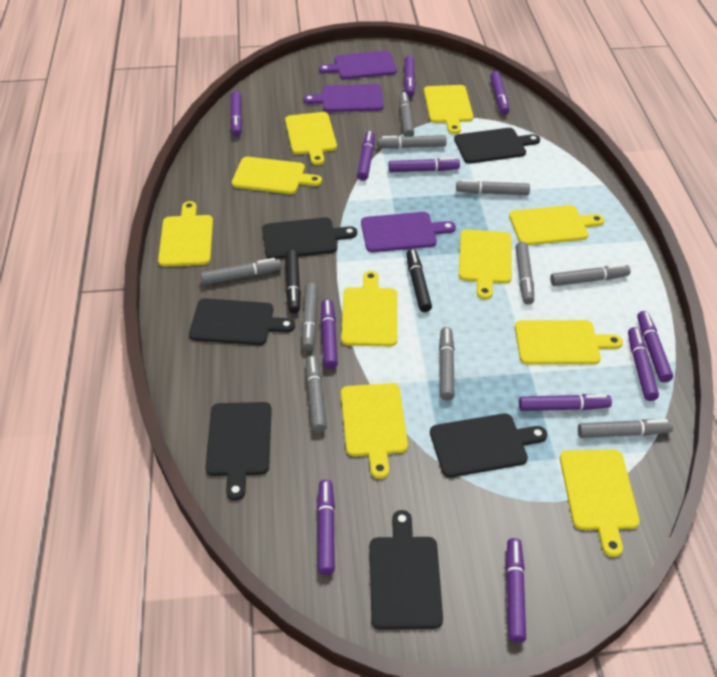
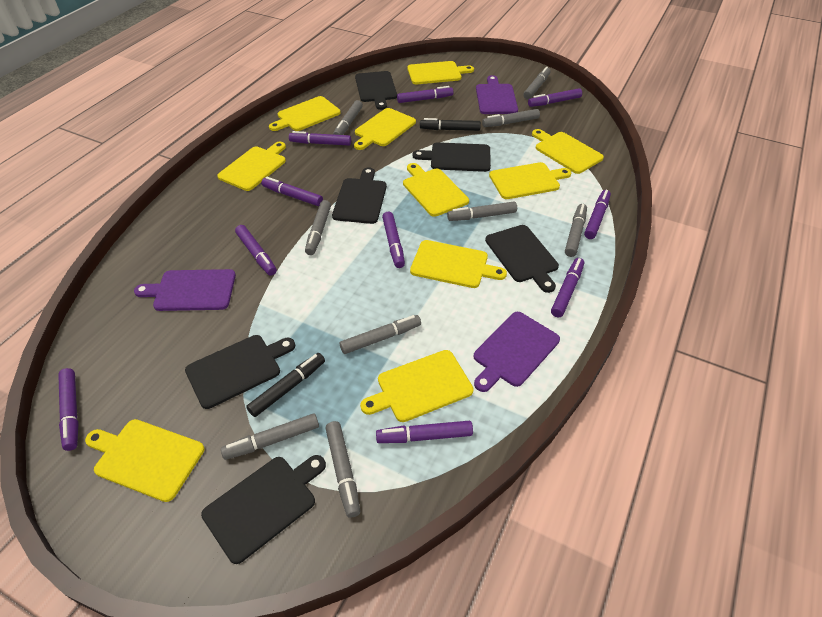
grey marker: [201,258,281,285] [302,283,318,351] [306,355,327,433] [377,135,447,149] [399,92,414,137] [439,327,454,401] [456,180,530,195] [515,242,534,305] [550,264,630,286] [578,419,673,438] = 10 -> [221,413,319,460] [305,200,331,255] [326,421,360,518] [333,100,363,135] [340,315,421,354] [447,202,517,221] [482,109,540,127] [523,67,551,99] [565,204,587,257] = 9
purple marker: [230,91,242,137] [317,479,335,575] [321,299,338,369] [357,131,375,181] [388,157,460,172] [404,55,416,97] [490,71,510,115] [506,538,526,643] [519,394,612,411] [628,327,659,401] [637,311,673,382] = 11 -> [58,368,79,451] [235,225,277,276] [261,177,323,206] [289,131,351,146] [376,421,473,443] [382,212,405,268] [397,86,453,103] [528,88,582,107] [551,258,584,317] [584,190,611,239] = 10

